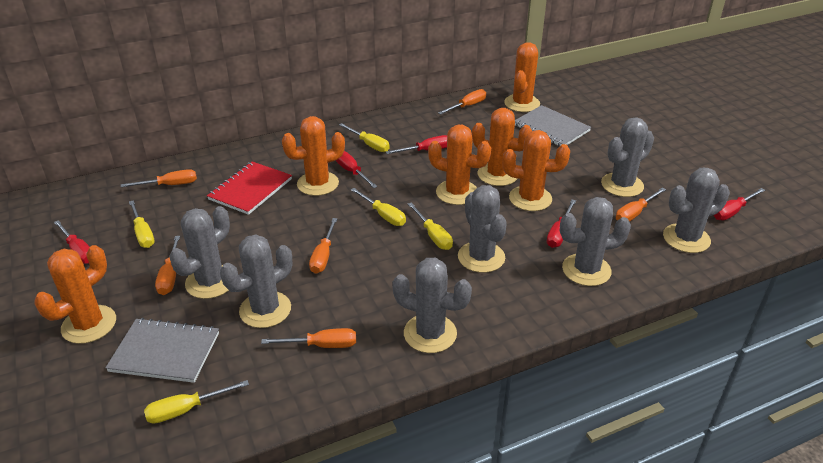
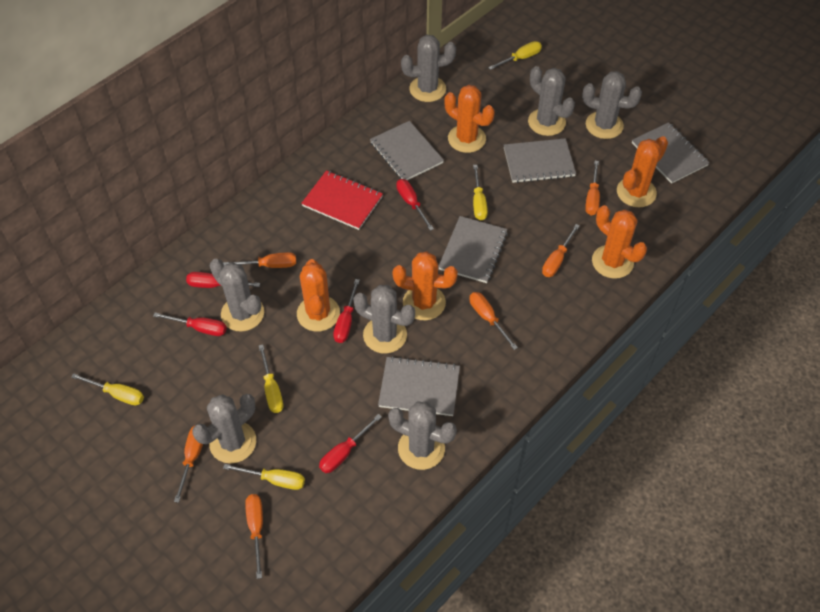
grey notebook: [105,318,219,383] [515,105,591,147] = 2 -> [370,121,444,180] [378,356,460,416] [438,216,508,283] [504,138,576,183] [632,122,710,184] = 5
orange cactus: [34,245,116,344] [282,116,345,196] [428,125,491,205] [472,108,532,186] [503,130,570,211] [504,42,540,112] = 6 -> [297,259,340,332] [392,251,458,320] [445,85,495,153] [592,205,647,279] [617,136,668,207] = 5

